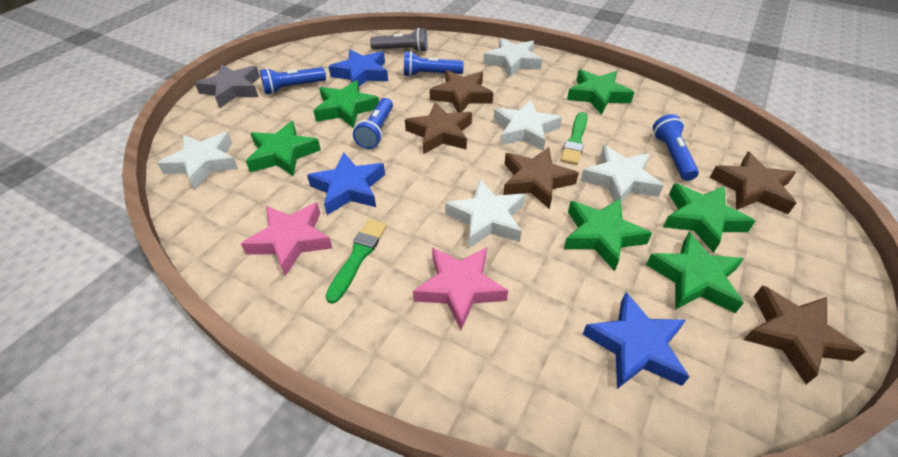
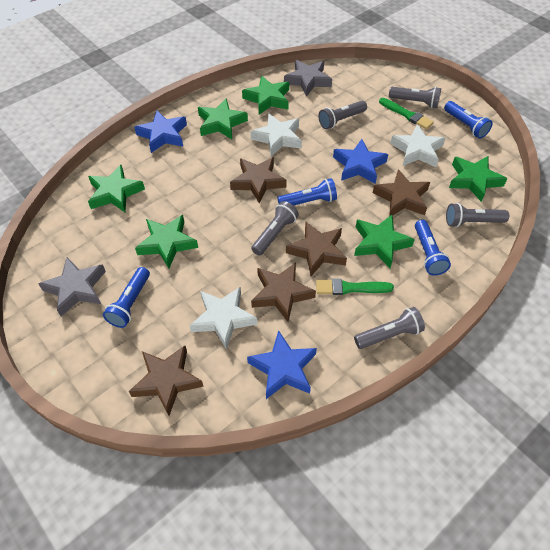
grey flashlight: [370,28,427,52] = 1 -> [251,201,299,256] [318,101,367,129] [354,307,425,349] [389,87,441,108] [446,203,509,227] = 5
grey star: [195,64,260,108] = 1 -> [39,257,106,317] [284,60,332,97] = 2
pink star: [241,202,332,276] [413,247,508,330] = 2 -> none = 0
white star: [157,132,238,190] [445,179,525,248] [483,38,542,78] [493,100,562,151] [581,145,664,202] = 5 -> [189,286,258,350] [251,113,302,156] [390,124,446,167] = 3

